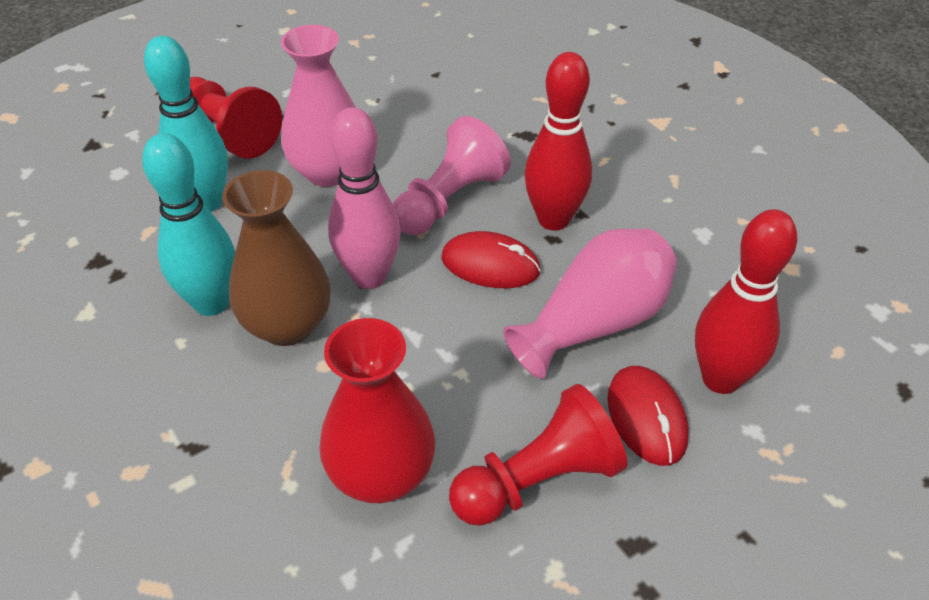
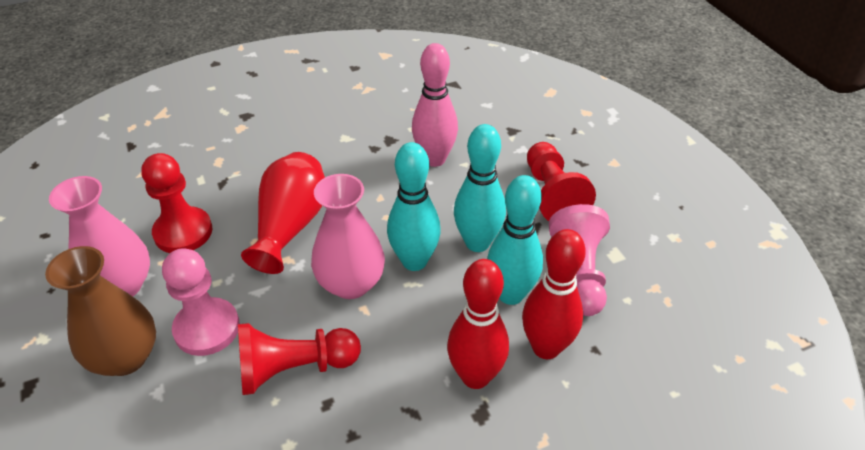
pink pawn: [393,116,511,235] = 1 -> [162,248,240,356] [549,204,610,316] = 2
red mouse: [441,231,541,288] [607,366,689,466] = 2 -> none = 0
red pawn: [190,77,282,159] [449,384,627,526] = 2 -> [141,153,212,253] [238,323,361,395] [527,142,596,221] = 3
turquoise bowling pin: [142,133,235,316] [144,36,228,212] = 2 -> [387,142,441,271] [454,124,506,252] [487,175,543,305] = 3

